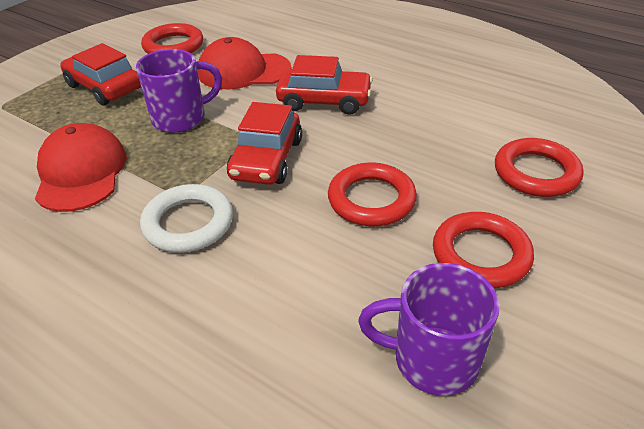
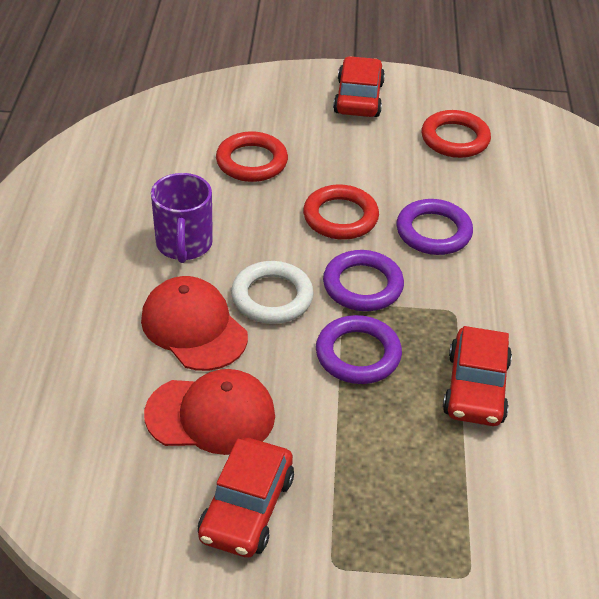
purple mug: [136,49,222,133] [358,263,500,396] = 2 -> [151,173,213,263] = 1
purple ring: none = 0 -> [316,315,402,384] [323,250,404,311] [396,199,473,255] = 3
red ring: [141,23,203,54] [328,162,417,227] [433,212,534,288] [495,138,584,197] = 4 -> [216,131,288,182] [303,184,379,240] [421,110,491,158] = 3

